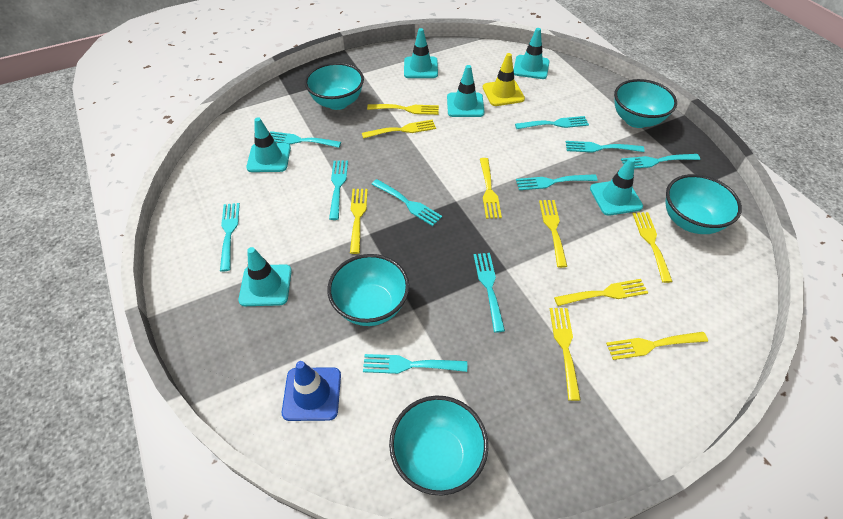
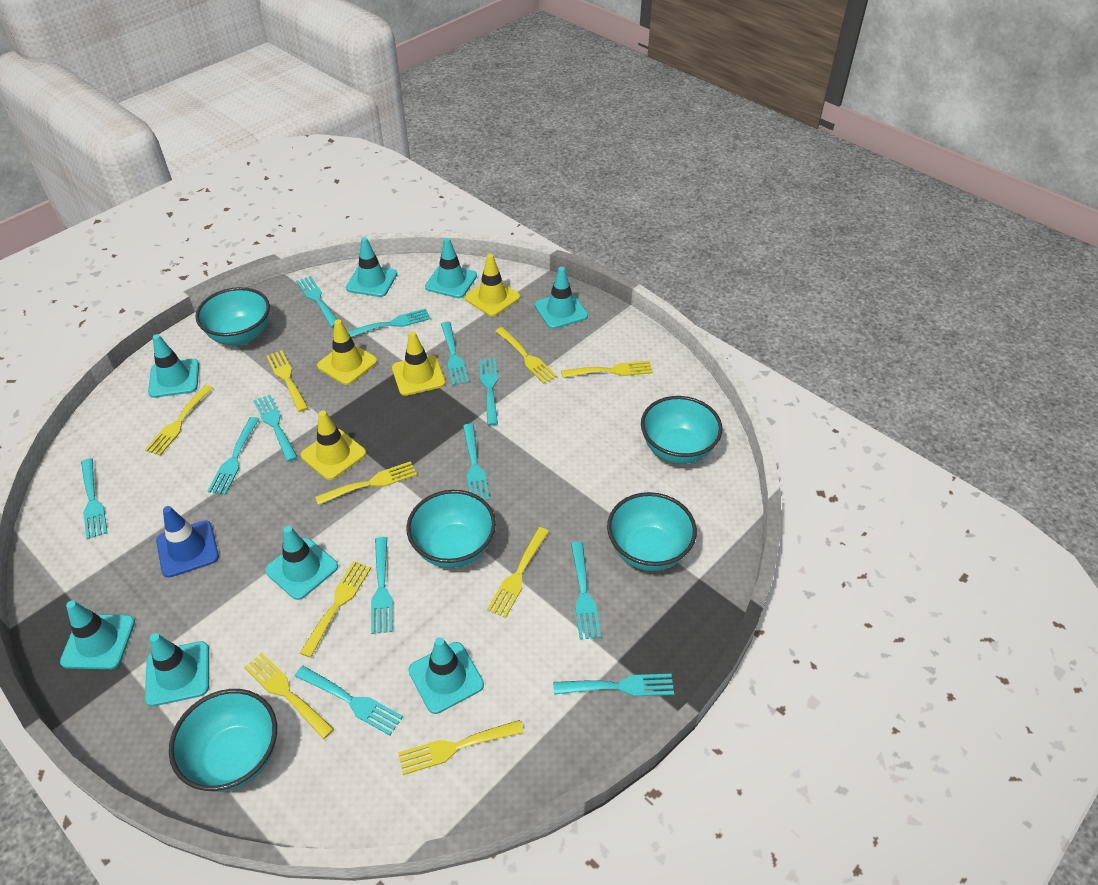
turquoise fork: [220,203,240,272] [270,131,341,148] [329,161,348,220] [363,354,467,374] [372,179,442,226] [474,253,505,333] [515,116,589,129] [516,174,598,190] [566,141,644,153] [621,154,700,169] = 10 -> [81,458,107,539] [207,417,260,495] [253,395,298,462] [295,666,403,735] [296,276,337,327] [347,308,431,337] [371,537,393,634] [441,322,469,386] [463,424,490,500] [479,358,498,426] [553,674,674,697] [571,542,601,640] = 12
turquoise traffic cone: [238,247,292,306] [246,117,291,172] [404,28,438,78] [447,65,484,117] [514,28,549,79] [590,157,643,216] = 6 -> [60,600,135,669] [145,633,209,706] [148,334,199,398] [265,526,338,600] [346,237,397,297] [408,637,484,714] [425,238,477,298] [535,267,588,329] = 8
yellow traffic cone: [483,53,525,106] = 1 -> [301,411,366,480] [317,319,377,385] [392,331,445,396] [465,254,520,316] = 4

